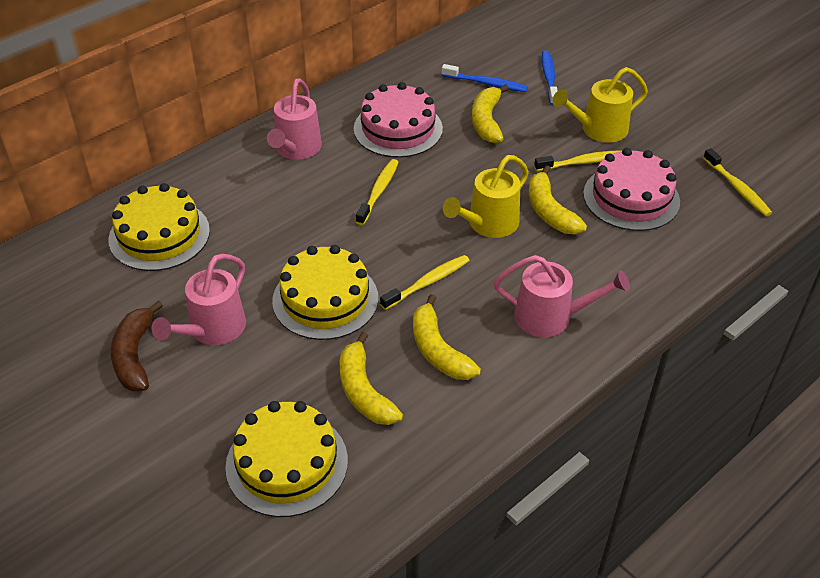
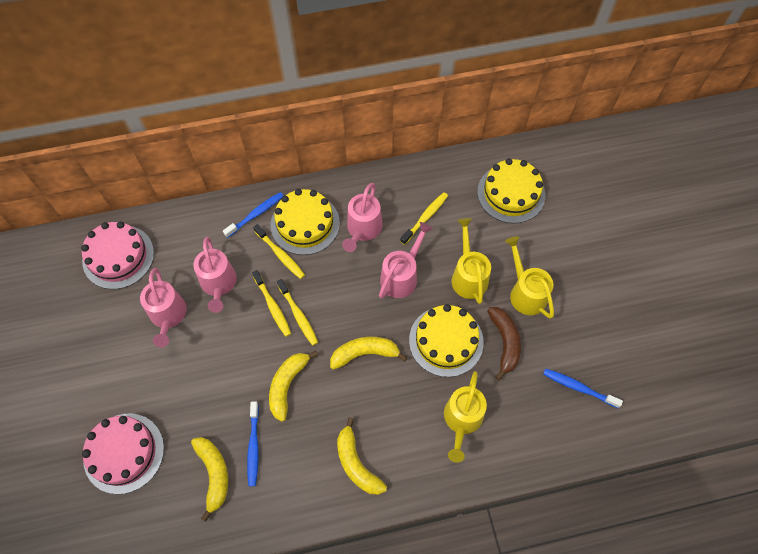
blue toothbrush: [442,64,528,92] [542,51,558,105] = 2 -> [223,192,284,238] [247,401,259,486] [543,368,623,408] = 3
pink watering can: [151,254,246,345] [267,78,322,160] [494,255,630,337] = 3 -> [140,268,187,348] [194,237,237,313] [342,183,383,252] [379,222,433,299] = 4
yellow watering can: [443,155,529,238] [552,67,648,143] = 2 -> [444,371,487,463] [451,218,491,304] [505,236,554,319] = 3

